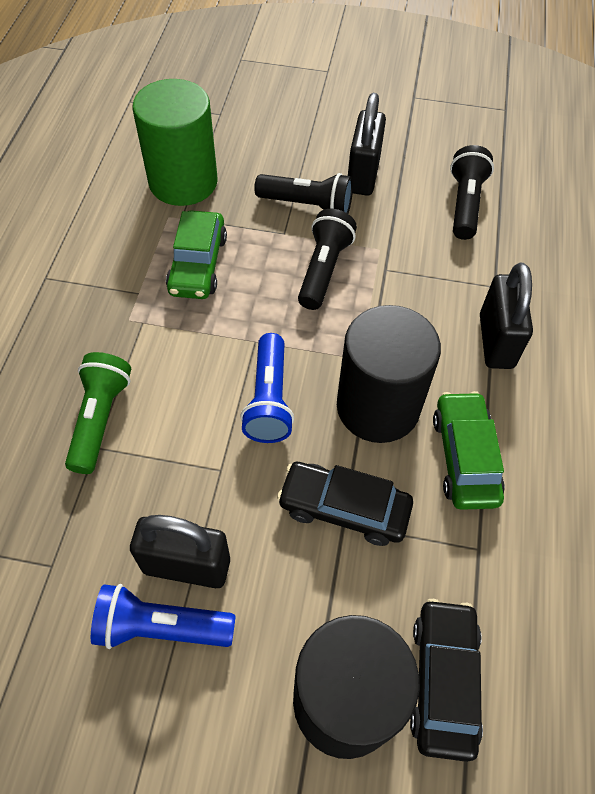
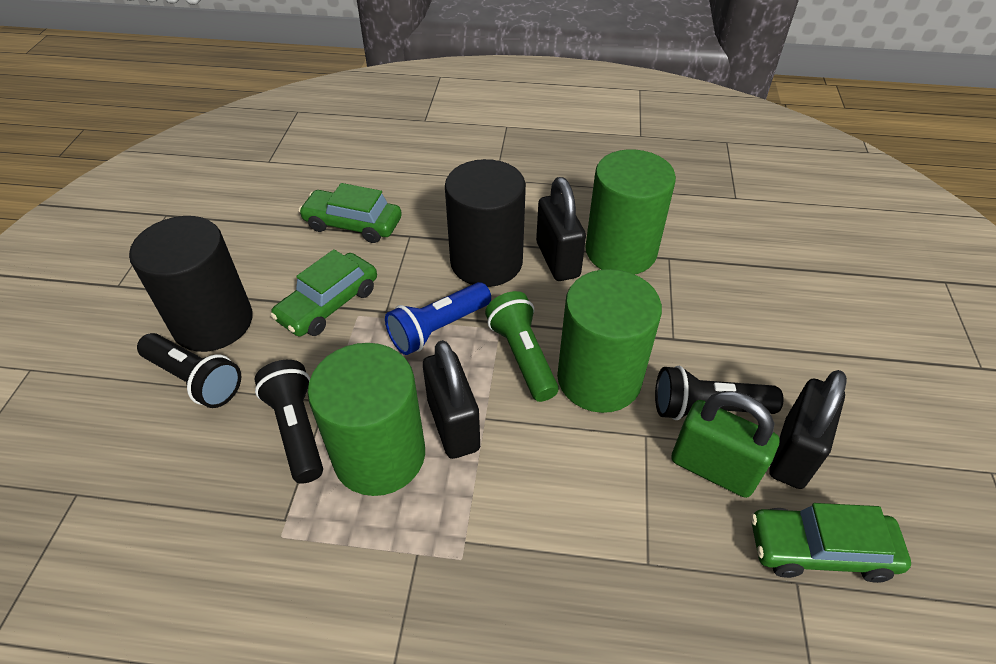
black car: [277,462,413,546] [410,599,483,762] = 2 -> none = 0
blue flashlight: [91,584,236,649] [240,333,294,443] = 2 -> [385,282,491,355] = 1
green car: [166,210,227,299] [433,391,505,510] = 2 -> [270,249,377,337] [299,183,402,243] [751,503,911,583] = 3
green cylinder: [133,79,218,206] = 1 -> [307,343,425,496] [557,269,662,413] [585,150,676,274] = 3
green padlock: none = 0 -> [671,391,780,498] = 1

